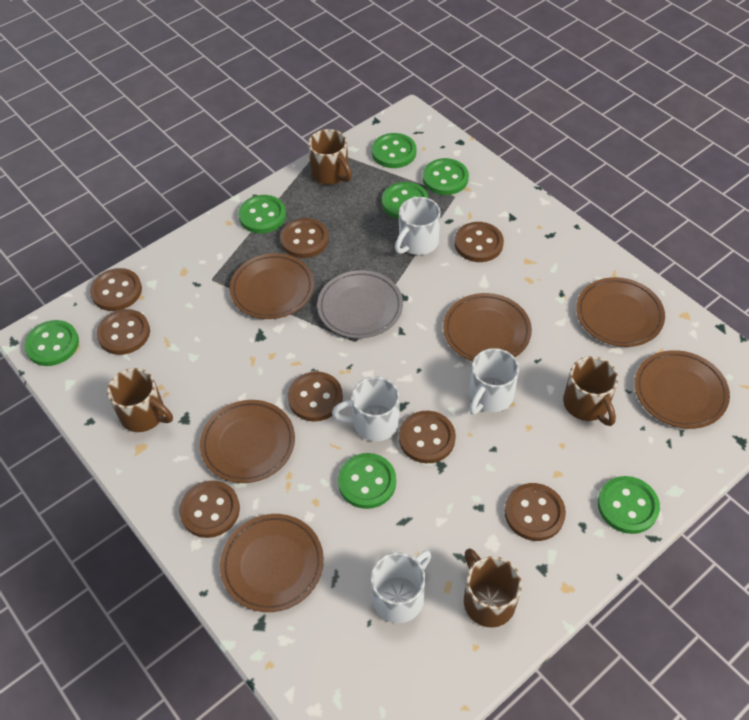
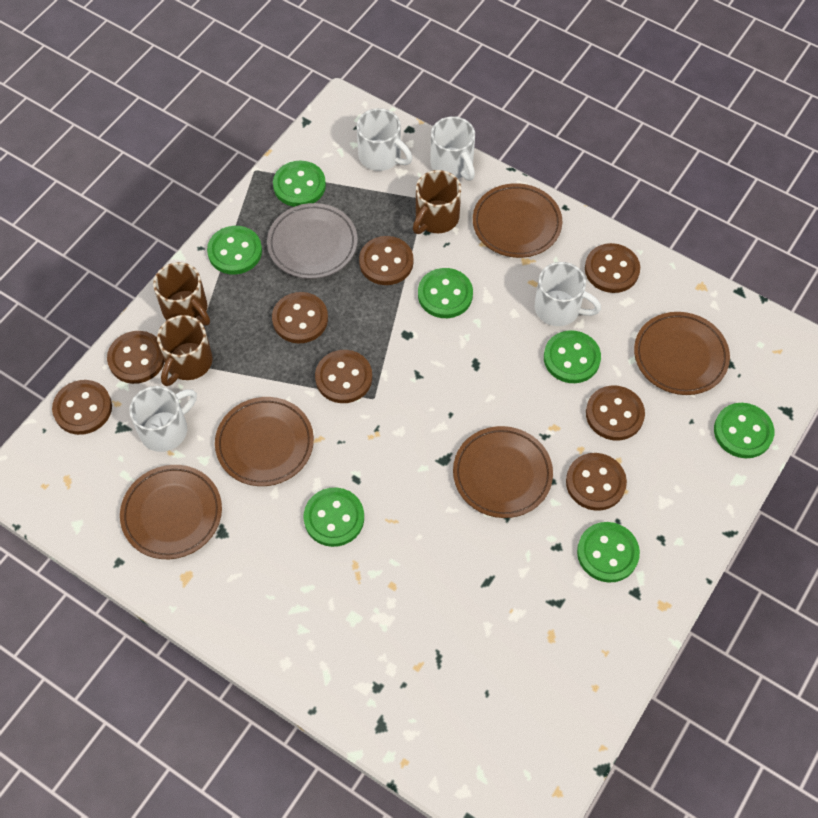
brown mug: [107,368,173,432] [308,129,352,185] [464,548,522,628] [563,356,618,426] = 4 -> [153,262,210,325] [157,315,213,386] [413,170,461,234] = 3
brown plate: [200,400,295,483] [220,514,324,612] [230,253,314,319] [443,293,532,361] [576,277,665,347] [635,350,730,429] = 6 -> [120,465,222,559] [215,397,314,486] [453,426,553,518] [473,183,562,258] [634,312,730,395] = 5

